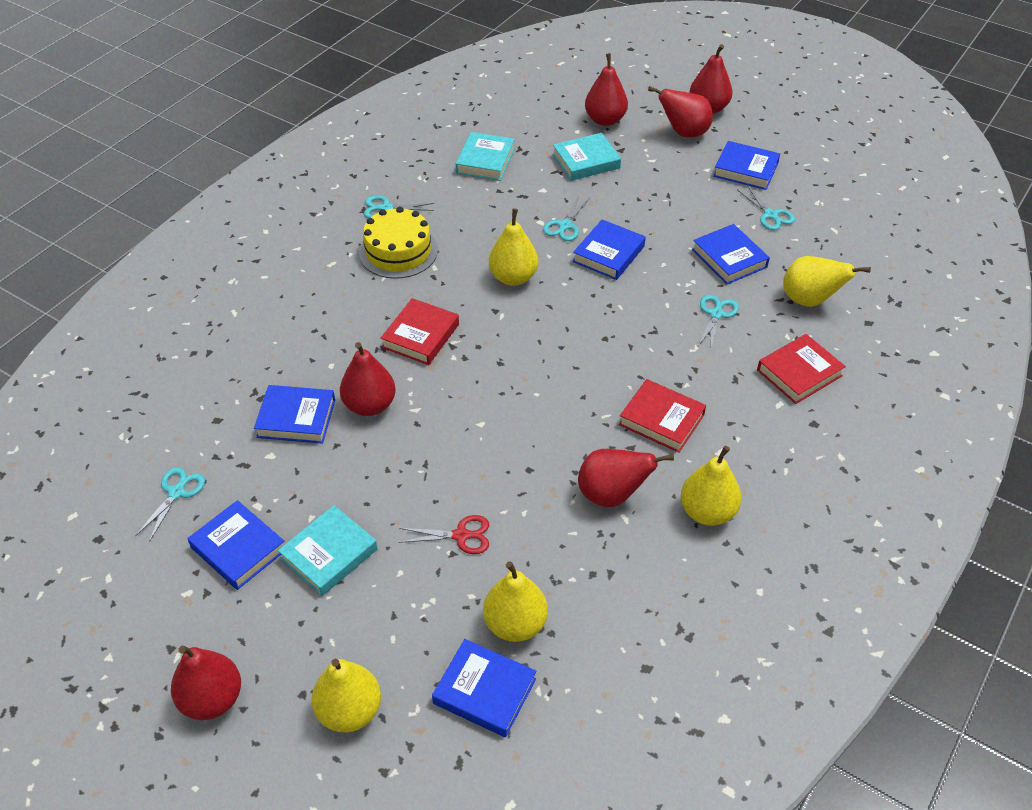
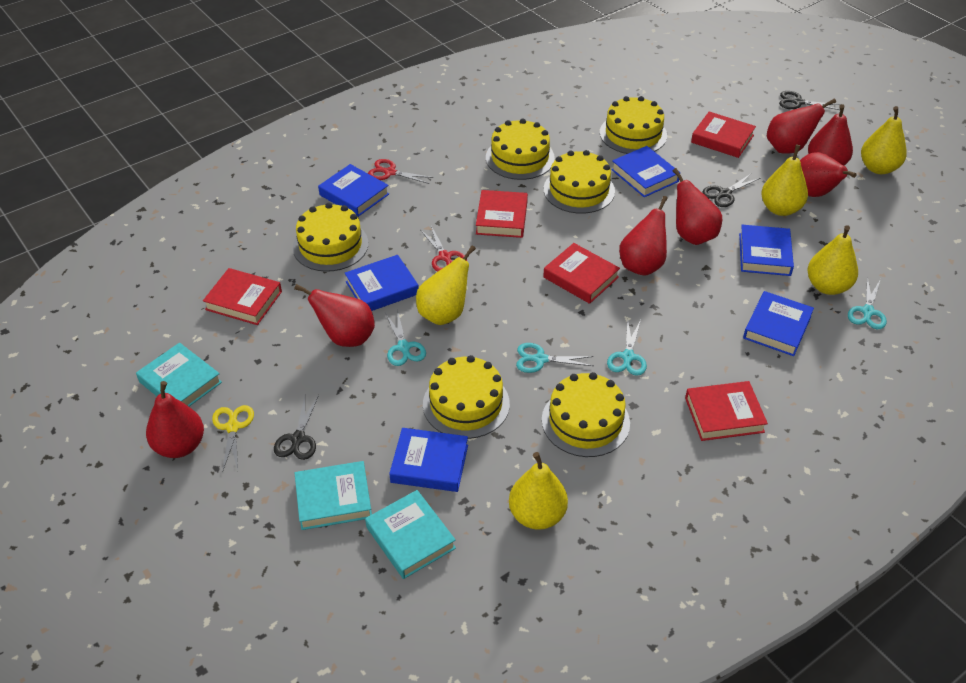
black scissors: none = 0 -> [274,395,319,460] [702,173,761,207] [779,91,841,110] = 3
red book: [381,298,459,365] [619,379,706,453] [757,334,846,404] = 3 -> [203,268,282,325] [476,190,528,238] [543,243,620,304] [685,381,768,441] [691,111,756,158] = 5
red pear: [171,646,241,720] [340,342,396,416] [578,449,674,507] [585,53,628,126] [648,86,713,137] [689,44,732,114] = 6 -> [146,381,204,458] [294,284,375,347] [619,196,668,276] [673,168,722,245] [767,98,836,154] [800,152,857,197] [808,104,853,165] = 7
red scissors: [399,515,489,554] = 1 -> [368,159,434,184] [421,226,467,272] = 2
turquoise scissors: [135,467,205,542] [364,195,434,218] [543,197,590,241] [698,295,739,349] [738,185,795,230] = 5 -> [385,309,426,366] [516,343,594,373] [607,320,647,376] [848,276,887,329] = 4
yellow cake: [359,206,438,279] = 1 -> [293,203,368,272] [423,355,510,439] [486,118,555,180] [542,372,630,457] [544,150,615,214] [600,96,667,154] = 6
yellow scissors: none = 0 -> [212,405,254,472] = 1

